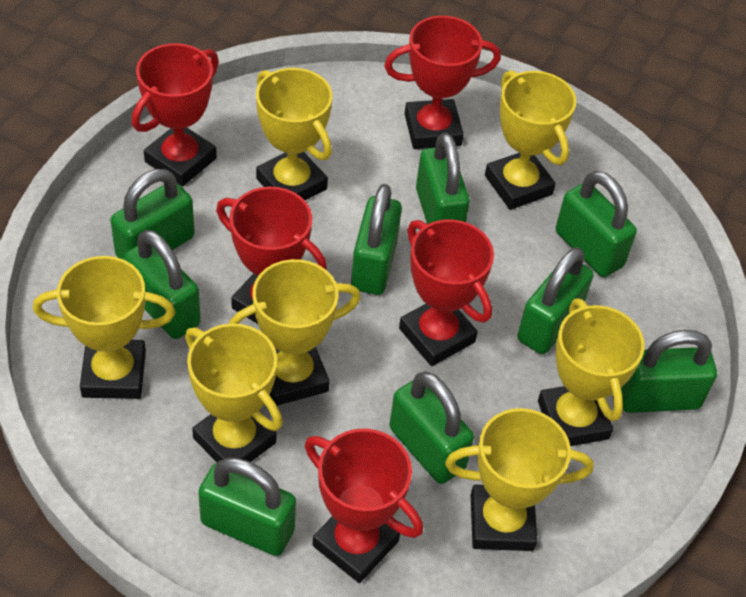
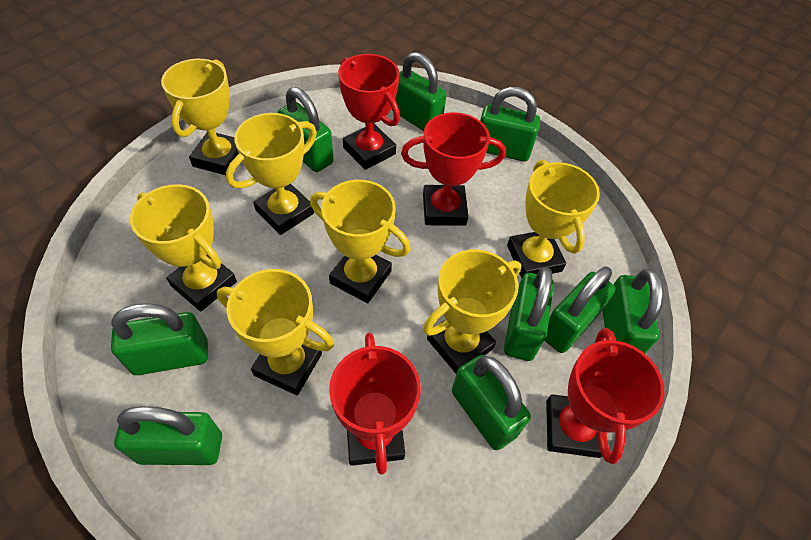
red trophy: [132,43,219,186] [216,187,327,324] [305,429,423,583] [384,16,501,149] [399,220,494,366] = 5 -> [329,333,421,475] [338,54,400,170] [401,112,506,226] [546,328,664,464] = 4

